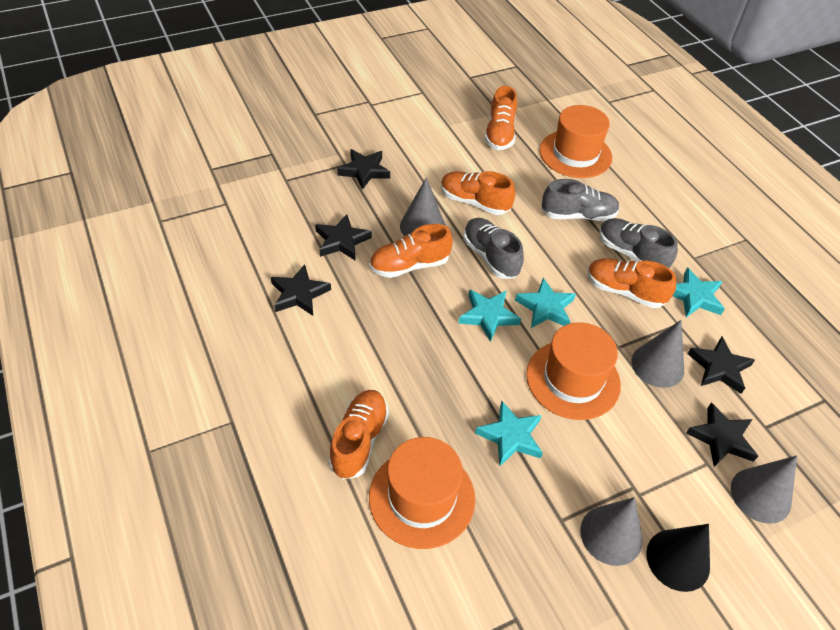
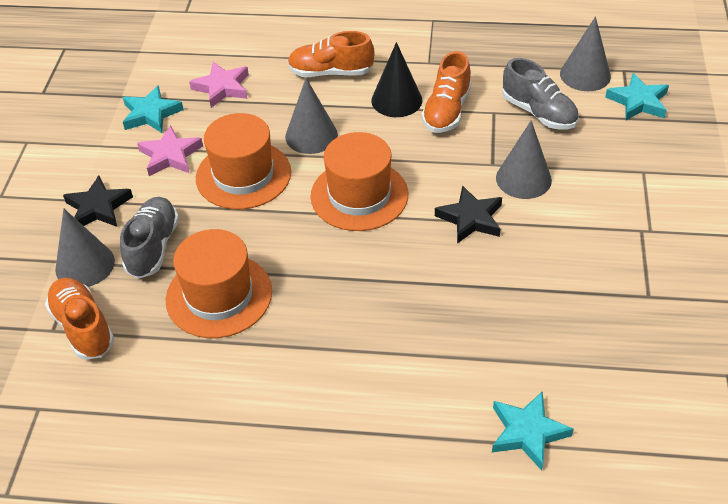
black star: [271,265,331,316] [315,214,372,261] [337,149,390,190] [686,403,758,467] [688,336,755,394] = 5 -> [63,175,133,227] [435,185,502,244] = 2
grey shoe: [463,218,524,279] [542,179,620,221] [599,218,678,268] = 3 -> [120,197,179,279] [502,58,578,129] = 2
orange shoe: [329,390,389,479] [369,224,453,278] [441,171,515,215] [484,86,517,150] [587,258,676,308] = 5 -> [45,278,114,360] [288,31,375,77] [421,51,472,133] = 3
pink star: none = 0 -> [137,125,203,176] [189,62,249,108] = 2
turquoise star: [458,289,521,342] [475,401,543,467] [515,278,576,328] [673,268,725,317] = 4 -> [123,85,184,133] [492,392,574,471] [605,73,669,121] = 3

